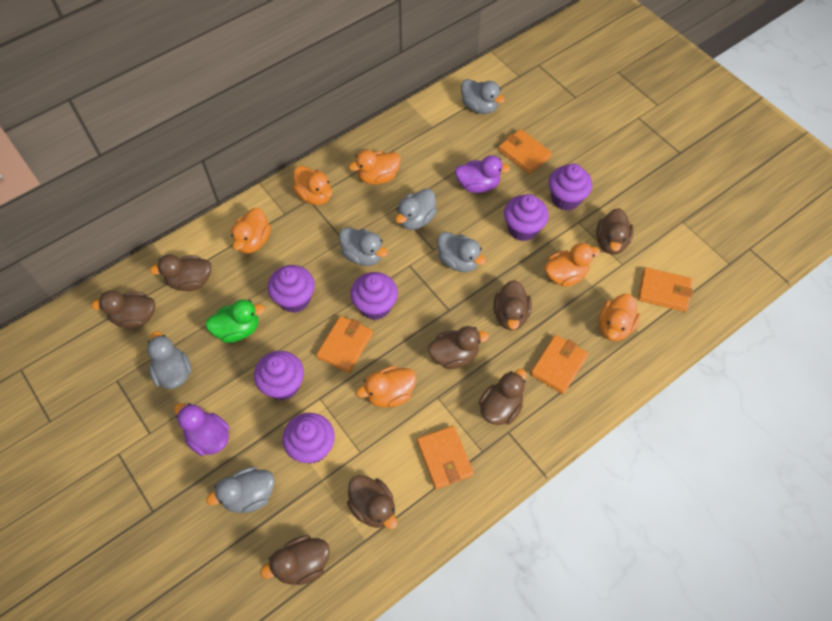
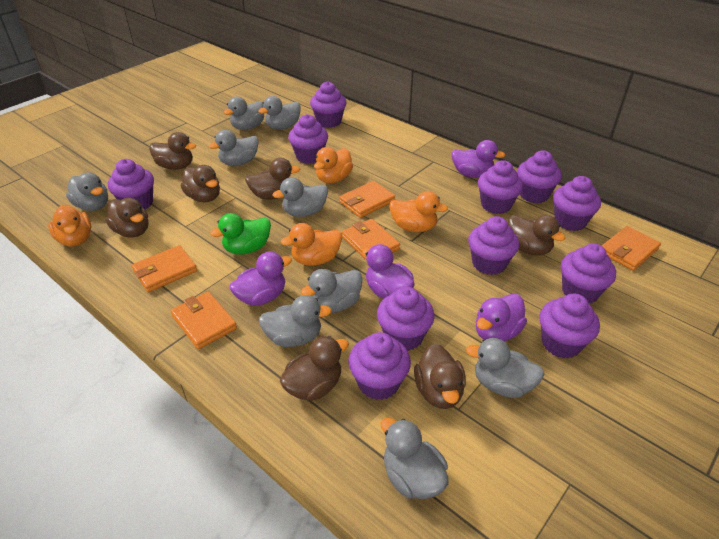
brown duck: [91,290,155,329] [150,254,211,291] [260,535,330,585] [347,475,397,529] [428,326,489,369] [479,369,526,425] [493,280,532,330] [596,208,634,255] = 8 -> [105,198,149,238] [149,132,196,170] [181,165,220,202] [245,158,300,200] [279,336,349,401] [414,344,466,409] [508,215,565,256] = 7
grey duck: [147,331,192,389] [206,467,274,513] [339,228,388,266] [395,189,437,230] [437,232,486,272] [461,79,505,114] = 6 -> [66,172,108,211] [209,130,259,166] [223,97,264,130] [258,96,301,130] [258,295,332,347] [273,177,328,217] [301,269,363,313] [381,418,449,499] [466,338,545,398] = 9
orange duck: [231,207,271,254] [292,166,332,205] [349,150,401,185] [356,366,416,408] [544,243,600,287] [599,294,640,341] = 6 -> [48,205,91,247] [281,223,342,266] [314,147,353,183] [389,191,448,232] = 4
purple cupcake: [254,351,304,400] [268,265,315,313] [282,413,335,464] [351,272,398,320] [504,194,549,241] [549,164,592,211] = 6 -> [108,159,154,209] [288,114,328,164] [310,81,346,128] [348,332,411,400] [377,287,434,351] [468,216,519,275] [478,160,523,214] [517,151,562,203] [539,294,600,358] [553,176,601,231] [561,243,616,303] = 11
purple duck: [174,403,229,456] [455,155,511,193] = 2 -> [229,251,292,306] [362,244,415,299] [452,140,506,178] [476,294,527,342] = 4

